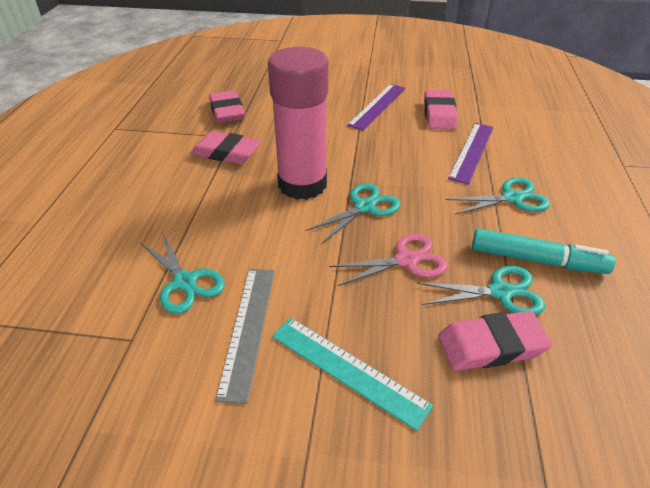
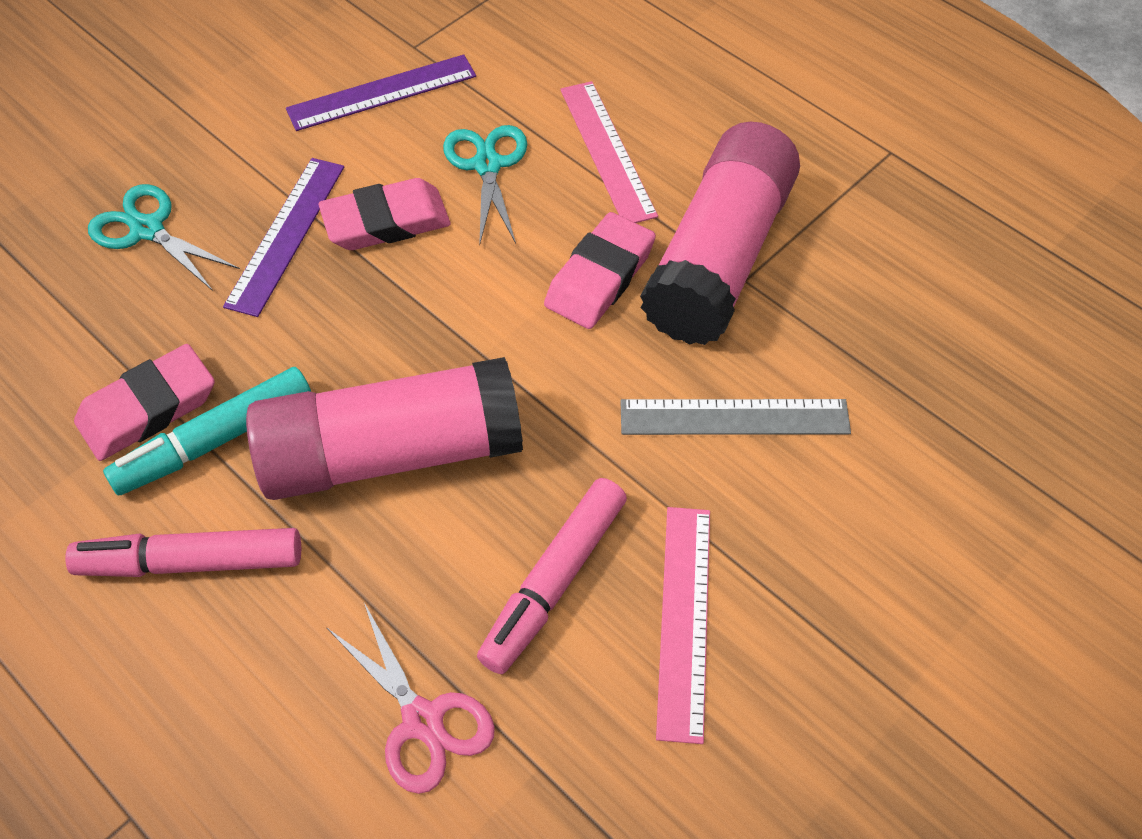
pink eraser: [191,131,261,164] [209,90,245,123] [424,90,458,130] [438,311,552,371] = 4 -> [74,344,215,461] [318,178,450,250] [544,212,656,329] = 3
pink glue stick: [268,47,328,200] = 1 -> [246,357,523,500] [640,122,800,345] = 2
pink marker: none = 0 -> [65,528,301,577] [477,478,627,674] = 2
pink ruler: none = 0 -> [560,81,658,223] [656,507,710,744] = 2
turquoise ruler: [272,318,433,431] = 1 -> none = 0
turquoise scissors: [140,232,225,314] [306,183,400,244] [417,266,545,315] [446,178,550,215] = 4 -> [88,184,240,291] [443,125,527,246] = 2

